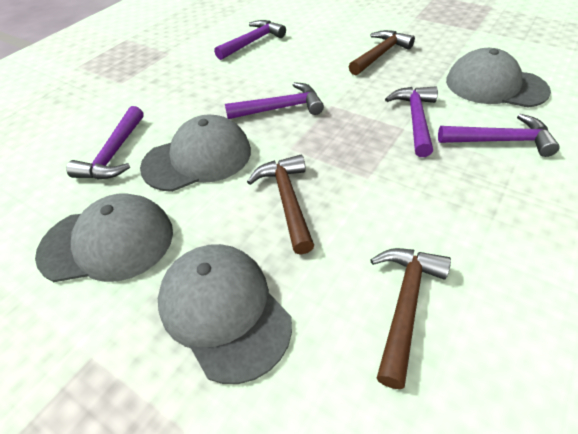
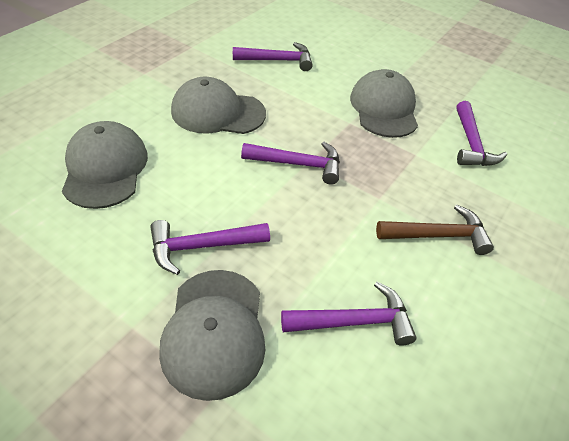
brown hammer: [247,155,314,255] [349,30,415,75] [370,248,451,389] = 3 -> [376,204,494,255] = 1

